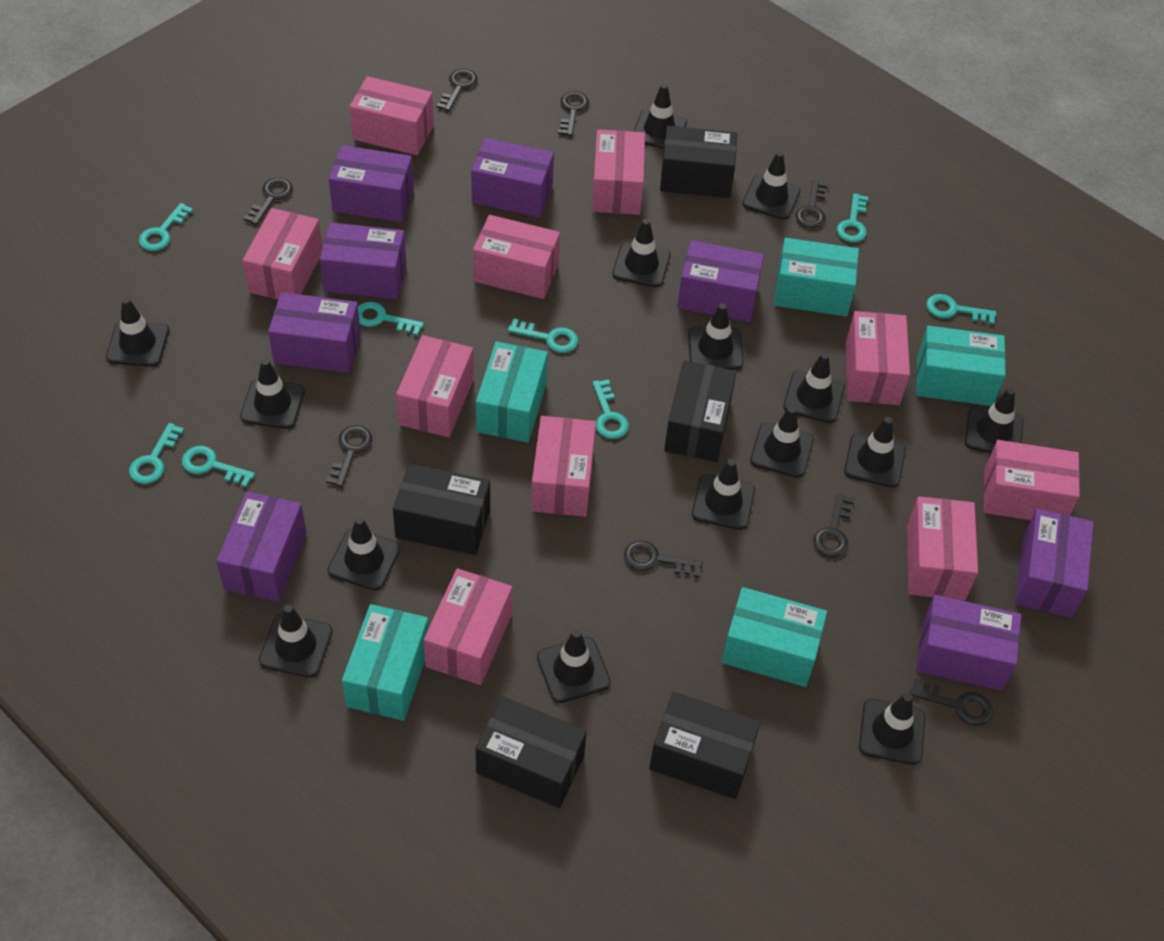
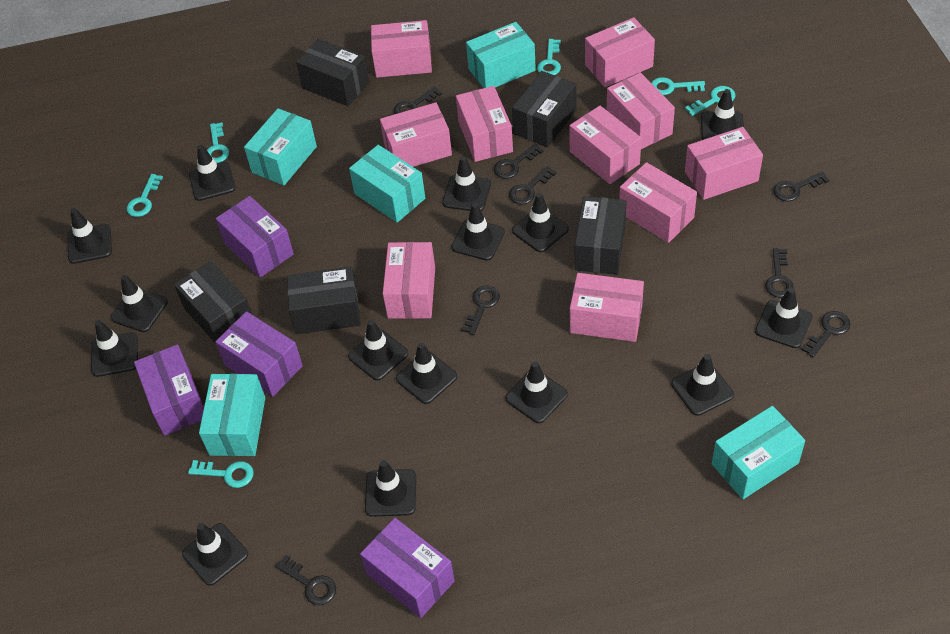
purple box: [216,492,306,602] [268,292,361,373] [320,222,406,299] [329,145,414,222] [471,138,554,217] [677,240,764,322] [916,595,1021,691] [1015,509,1094,618] = 8 -> [134,344,204,436] [215,311,303,397] [216,196,294,278] [360,518,455,618] = 4
turquoise key: [129,423,184,484] [139,203,193,251] [182,446,255,487] [358,302,424,336] [508,319,578,353] [592,379,629,439] [837,193,868,242] [926,294,996,324] = 8 -> [127,174,163,217] [188,460,253,488] [207,123,229,163] [537,39,561,75] [651,77,705,95] [685,86,736,116] = 6

